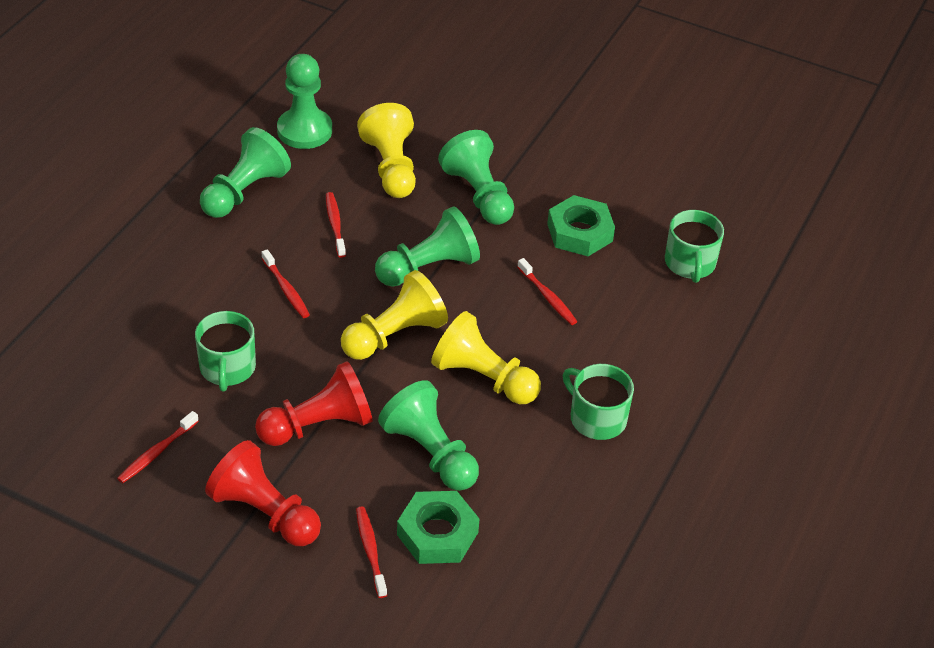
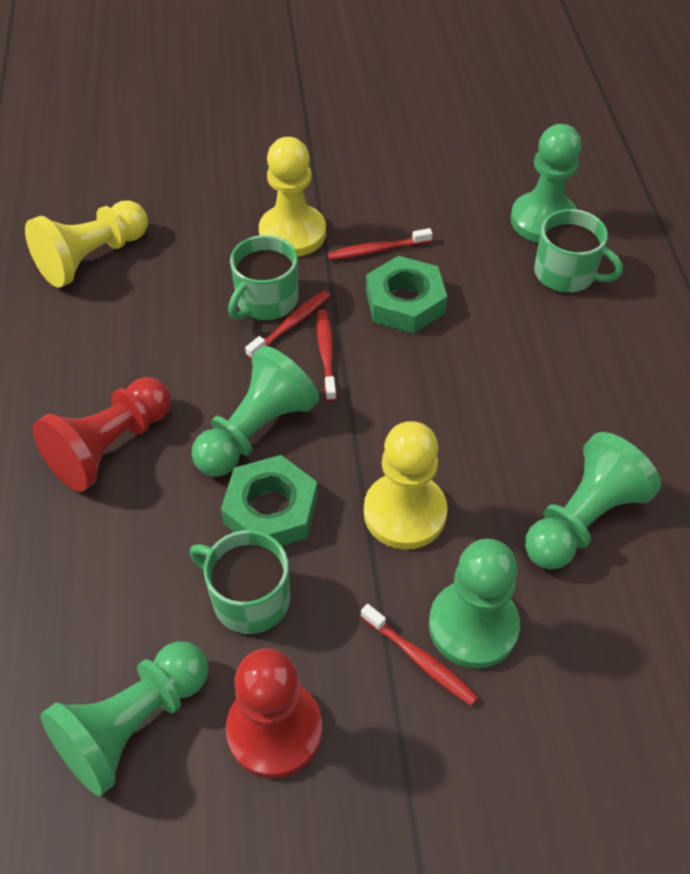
red toothbrush: [117,411,199,483] [262,249,310,318] [326,192,346,258] [356,506,387,598] [517,258,577,325] = 5 -> [245,291,330,359] [317,310,337,401] [328,228,433,260] [361,604,478,706] = 4

